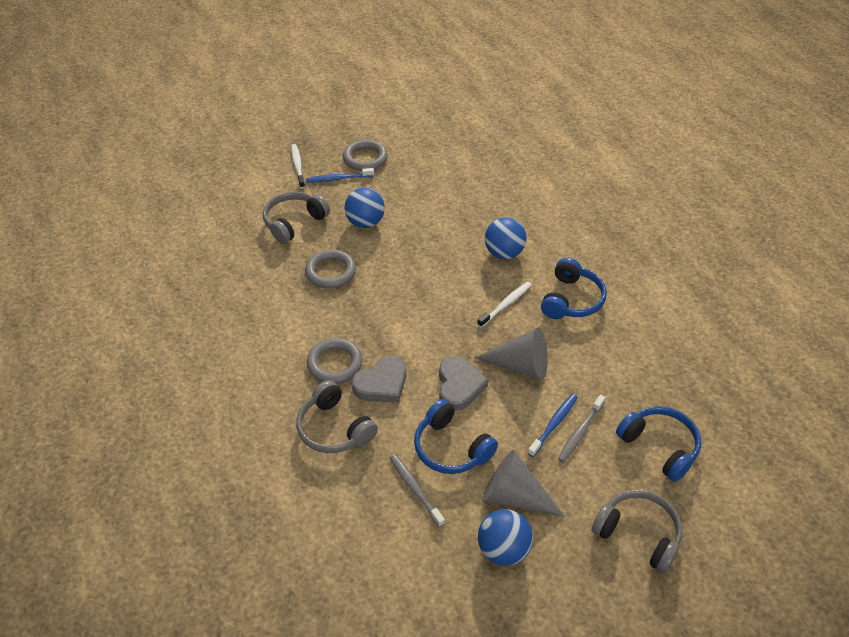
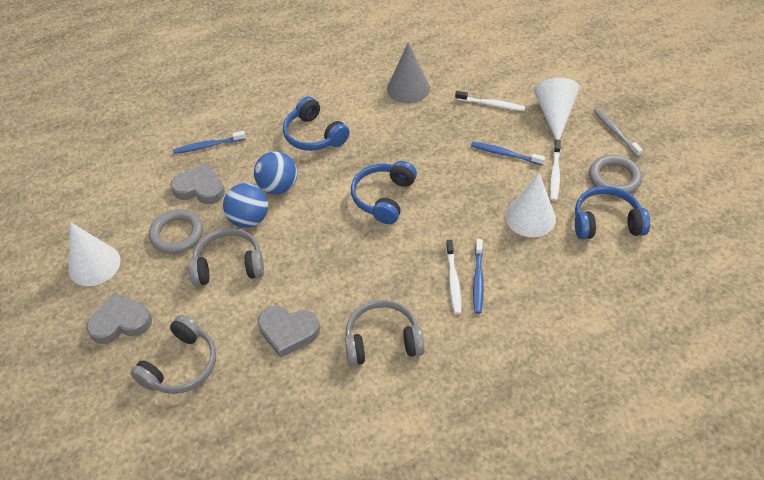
blue ball: [344,188,385,228] [478,509,533,566] [485,217,527,259] = 3 -> [223,183,268,228] [254,151,297,195] = 2
blue toothbrush: [306,168,374,183] [528,394,578,457] = 2 -> [173,131,246,154] [471,142,545,165] [473,239,484,314] = 3
grey cone: [474,327,548,380] [483,450,565,517] = 2 -> [387,42,430,104] = 1
grey heart: [352,356,406,403] [439,356,488,411] = 2 -> [86,293,152,344] [170,163,225,204] [257,306,320,358] = 3
grey ring: [305,249,356,288] [307,338,363,384] [343,140,388,171] = 3 -> [149,209,203,254] [589,155,642,194] = 2
grey toothbrush: [390,455,445,527] [558,394,605,463] = 2 -> [593,108,643,157] = 1
white cone: none = 0 -> [68,222,121,286] [505,173,556,237] [534,78,580,140] = 3
white toothbrush: [291,144,305,188] [477,282,532,328] = 2 -> [446,240,461,314] [455,91,525,111] [550,140,561,201] = 3

